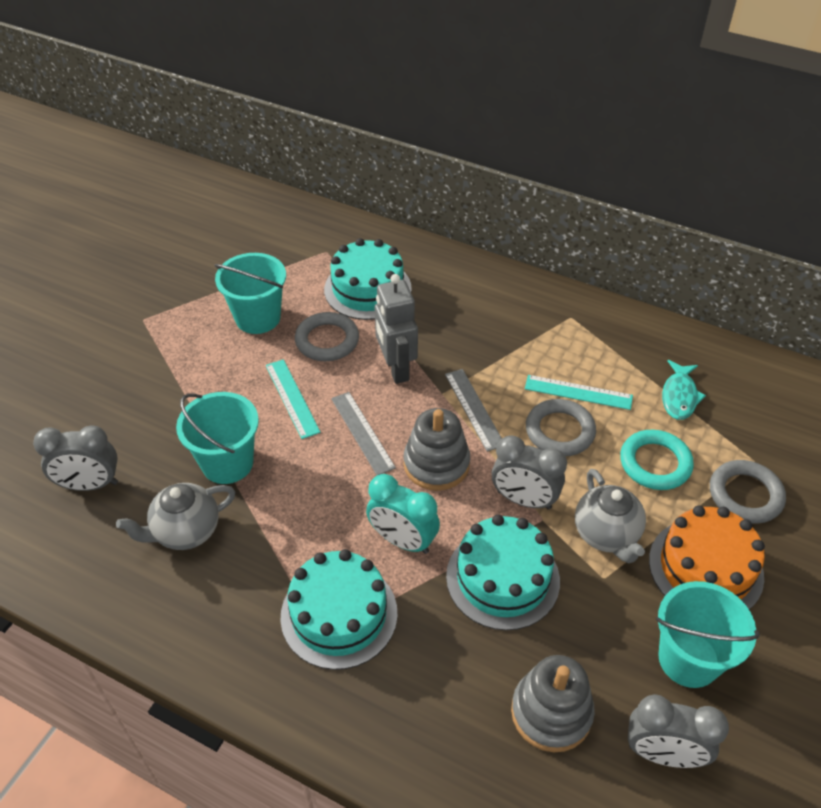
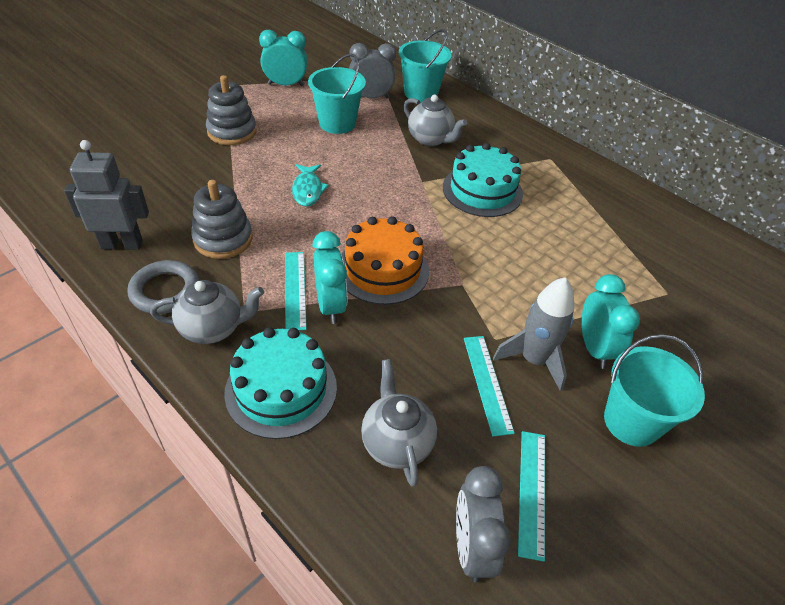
grey clock: [33,426,118,491] [491,435,567,510] [628,694,729,768] = 3 -> [349,43,396,98] [456,466,511,583] = 2
grey ring: [295,312,359,361] [526,399,596,456] [710,460,786,524] = 3 -> [127,260,199,314] = 1
grey rocket: none = 0 -> [493,277,575,391] = 1
grey ruler: [331,392,396,475] [445,369,502,452] = 2 -> none = 0
grey teapot: [116,483,235,550] [575,469,646,563] = 2 -> [150,280,264,344] [361,359,437,487] [404,95,467,147] = 3
turquoise cake: [280,549,397,670] [324,238,412,320] [446,514,560,631] = 3 -> [224,327,337,439] [443,143,523,217] = 2
turquoise clock: [366,474,440,554] = 1 -> [259,30,307,86] [312,231,347,324] [582,274,640,369] = 3
turquoise ring: [620,430,694,490] = 1 -> none = 0
turquoise ruler: [266,359,321,439] [525,375,633,410] = 2 -> [285,252,307,330] [464,336,515,437] [518,431,545,562] = 3

